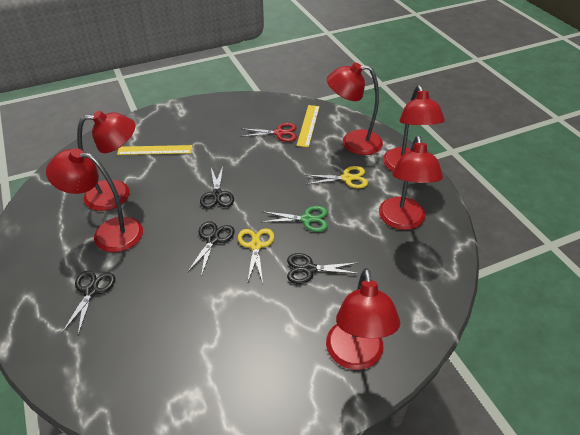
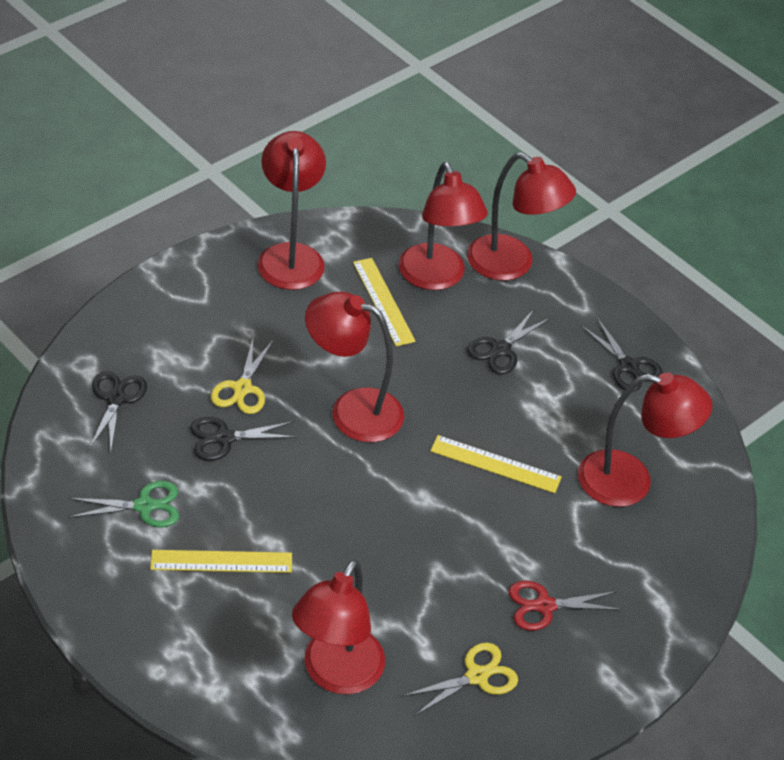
yellow ruler: [117,145,192,155] [296,105,320,147] = 2 -> [150,550,292,573] [353,258,416,346] [430,435,562,493] = 3

